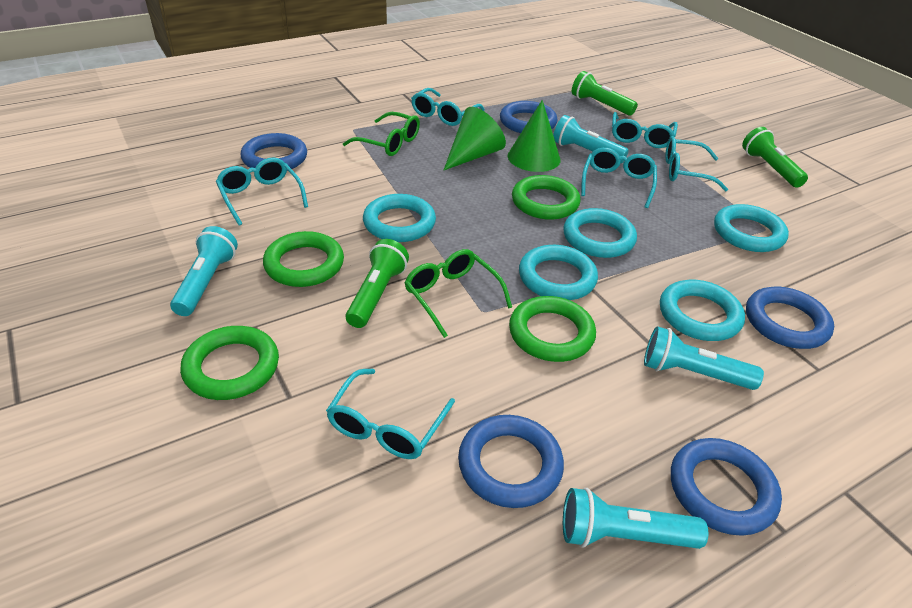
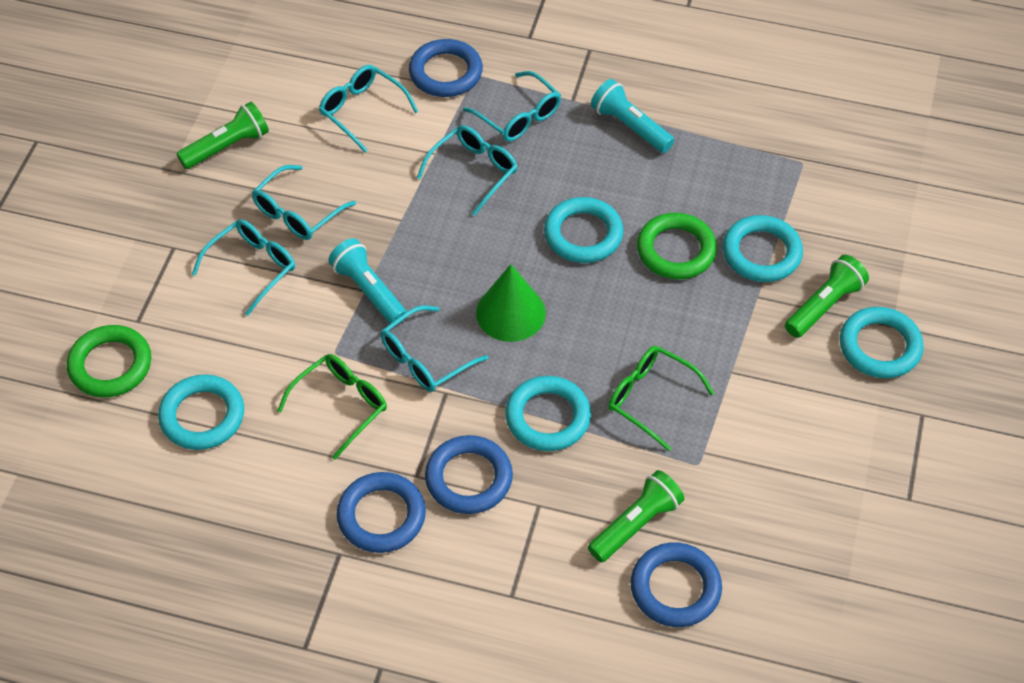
blue ring: [240,133,307,171] [458,415,564,508] [500,101,558,133] [671,438,782,536] [746,287,834,349] = 5 -> [337,472,426,553] [409,39,483,97] [425,435,513,514] [631,542,722,627] = 4
green cone: [444,107,506,170] [508,100,560,172] = 2 -> [476,264,546,342] = 1
green ring: [180,326,279,400] [263,231,344,287] [509,296,596,362] [512,175,580,220] = 4 -> [67,325,151,398] [637,213,717,279] = 2
turquoise flashlight: [170,226,238,316] [553,115,629,163] [563,488,708,549] [644,326,764,390] = 4 -> [328,238,406,324] [591,79,674,153] = 2

